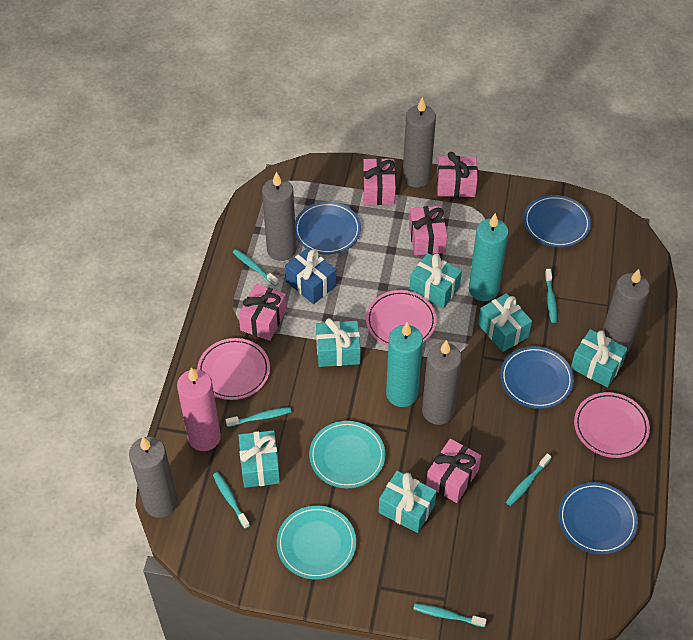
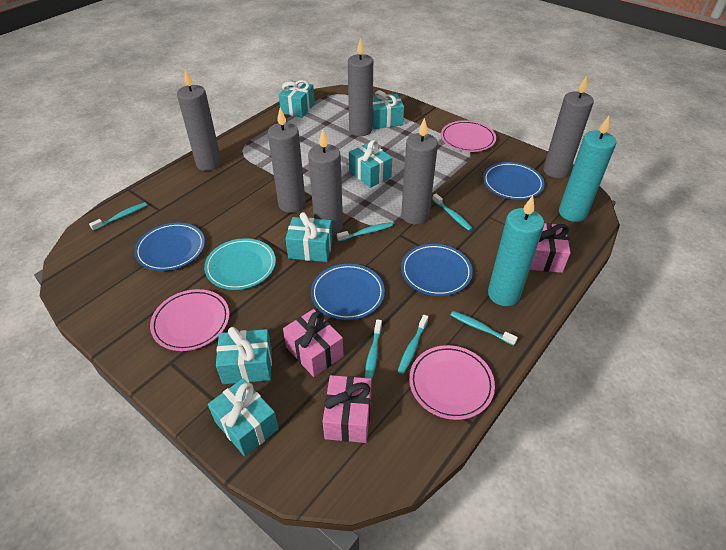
blue gift: [285,247,336,304] = 1 -> none = 0
grey candle: [129,437,178,518] [262,172,296,261] [403,97,436,188] [422,340,462,425] [602,269,650,352] = 5 -> [177,69,222,171] [268,108,306,213] [308,129,343,236] [348,38,373,136] [401,118,438,225] [543,75,594,178] = 6
pink candle: [177,368,221,451] = 1 -> none = 0
pink gift: [238,284,287,341] [363,158,396,205] [409,206,447,255] [426,439,481,503] [437,152,478,197] = 5 -> [283,309,344,377] [323,375,371,443] [530,223,571,273] = 3
turquoise plate: [277,506,356,579] [309,421,385,488] = 2 -> [204,238,276,290] = 1

